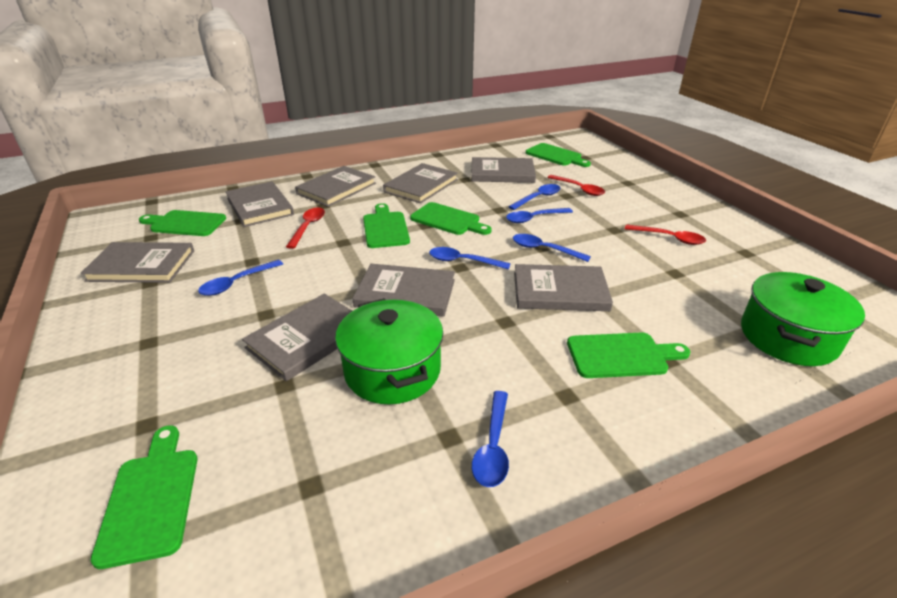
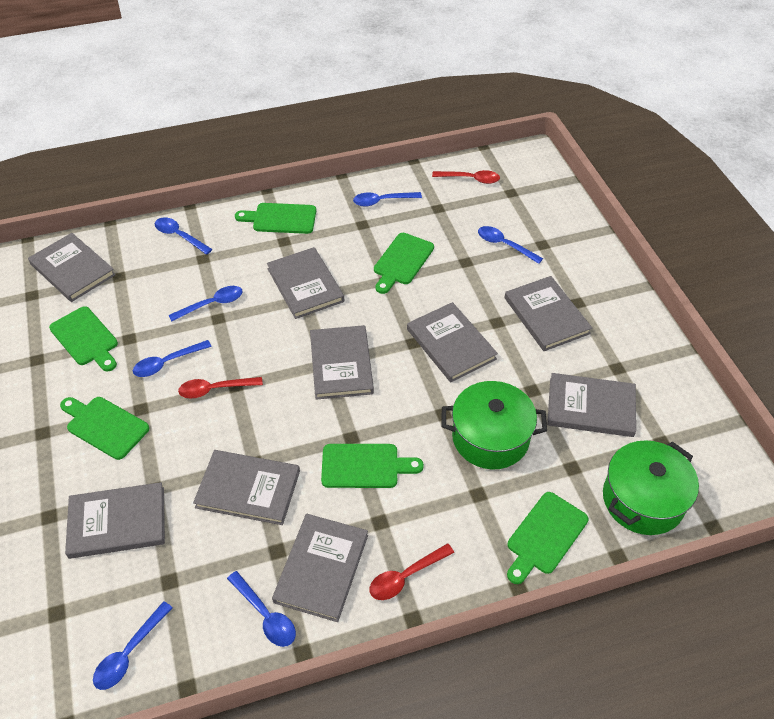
blue spoon: [198,260,283,296] [429,247,511,270] [472,391,509,487] [506,208,573,223] [508,184,560,210] [513,234,591,262] = 6 -> [93,601,173,690] [133,340,212,377] [155,217,212,255] [169,286,243,322] [227,571,296,647] [353,192,422,207] [478,226,543,264] = 7
grey book: [81,242,194,283] [225,181,294,227] [242,294,352,381] [295,166,376,207] [352,264,455,317] [383,163,458,204] [471,157,536,183] [514,264,613,311] = 8 -> [28,233,116,302] [65,482,165,559] [193,450,300,525] [267,247,344,319] [272,514,368,622] [310,325,374,400] [407,302,498,382] [505,276,592,351] [547,373,636,437] = 9

